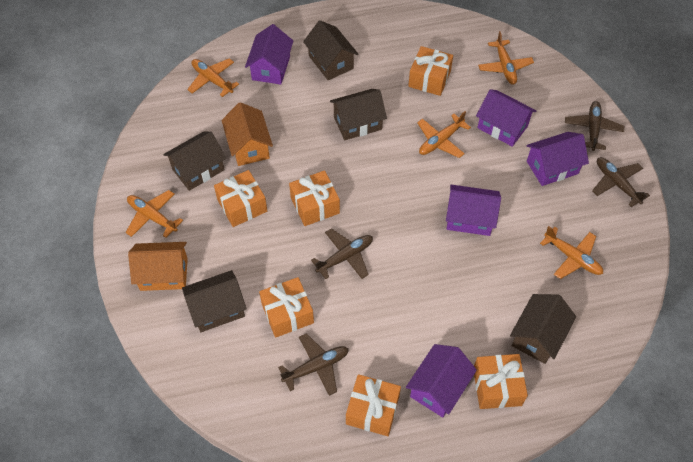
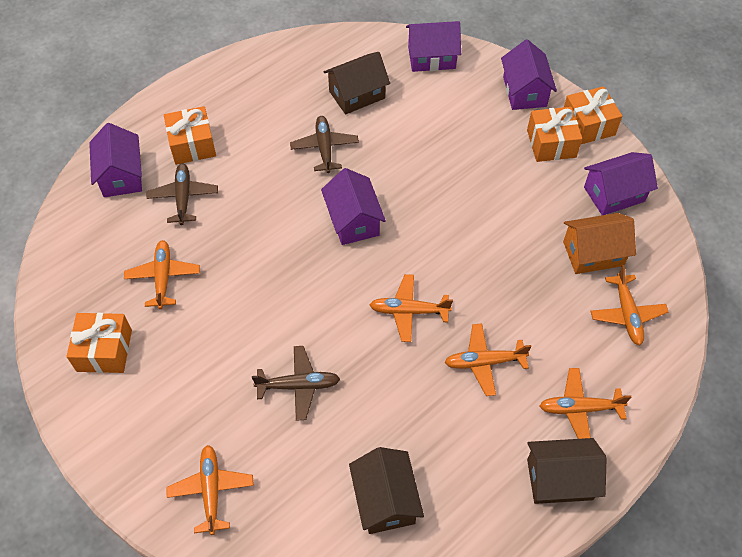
brown house: [163,132,226,191] [182,270,247,332] [303,20,359,80] [330,89,387,140] [510,294,576,364] = 5 -> [324,52,390,114] [349,447,424,534] [527,438,606,504] = 3
brown plane: [278,333,349,396] [311,228,373,279] [565,101,624,151] [592,157,650,207] = 4 -> [146,163,218,225] [252,346,340,421] [290,116,359,173] = 3
orange gift: [214,170,267,227] [259,277,314,338] [289,170,340,226] [346,374,401,436] [408,46,453,96] [474,354,528,409] = 6 -> [67,313,132,373] [164,106,216,165] [527,107,582,162] [564,86,622,144] = 4
orange house: [128,242,188,291] [222,102,273,166] = 2 -> [563,213,636,274] = 1
orange plane: [125,190,183,238] [187,58,239,97] [417,111,471,158] [478,31,534,85] [540,226,603,279] = 5 -> [124,240,200,309] [166,445,254,535] [370,274,453,342] [445,323,531,396] [540,368,631,439] [591,265,668,345] = 6

